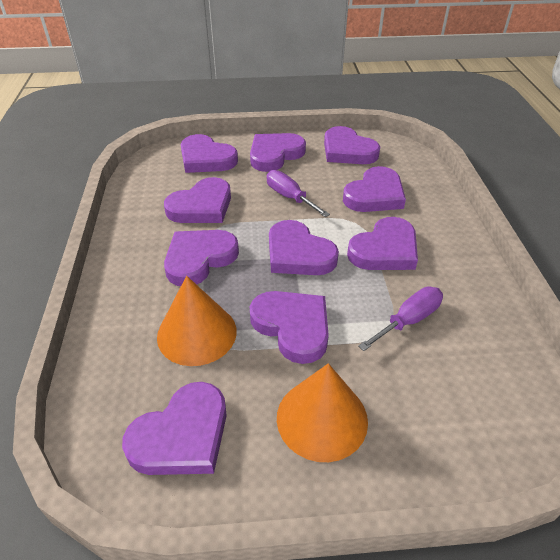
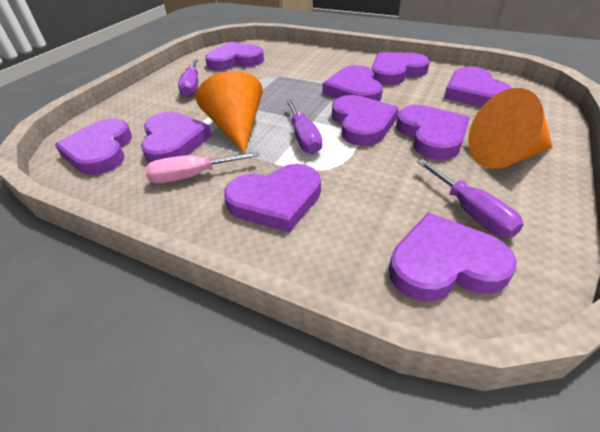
pink screwdriver: none = 0 -> [145,151,259,183] = 1
purple screwdriver: [267,170,330,217] [358,287,443,351] = 2 -> [178,59,198,97] [286,100,322,154] [417,159,523,238] = 3

